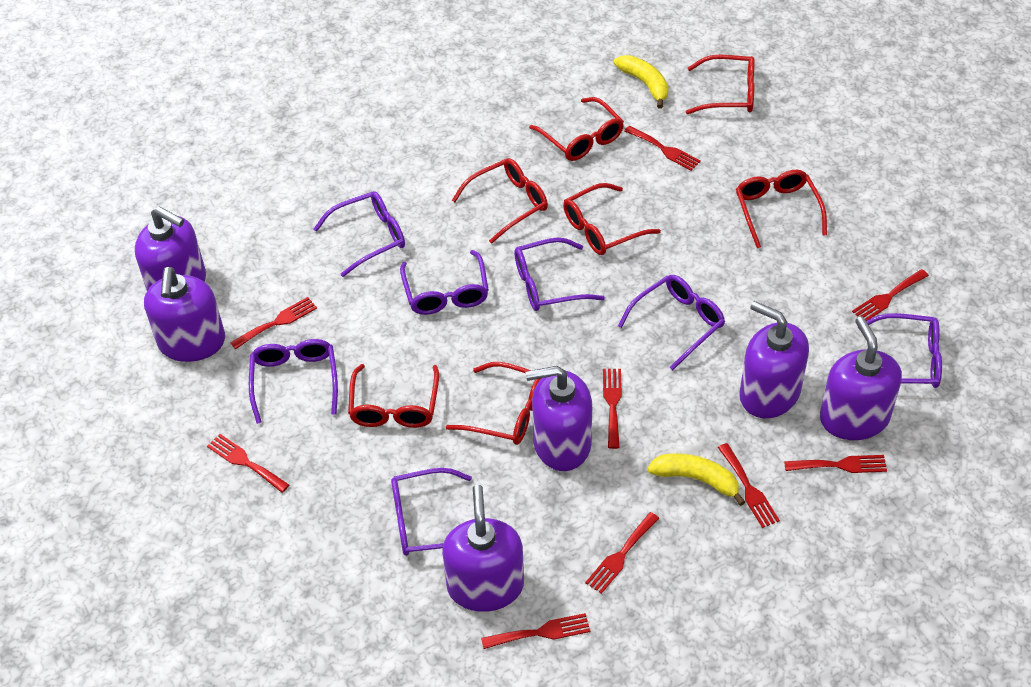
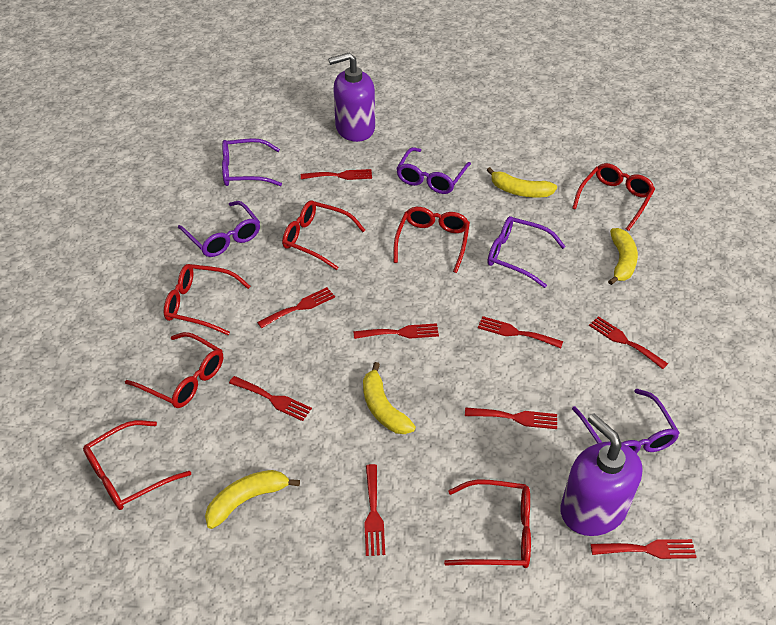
purple glasses: [249,339,338,424] [314,191,405,277] [391,468,472,556] [400,250,489,315] [514,238,605,311] [618,275,725,370] [858,313,942,388] = 7 -> [178,201,260,257] [222,138,282,186] [396,147,471,194] [487,216,566,288] [572,389,680,454] = 5
purple soap dispenser: [135,206,206,291] [144,267,225,362] [442,485,524,612] [526,366,592,471] [739,301,809,418] [820,316,902,440] = 6 -> [328,53,375,142] [560,414,643,536] = 2
yellow banana: [614,55,668,109] [647,454,745,506] = 2 -> [205,470,300,529] [363,362,416,434] [487,167,557,197] [608,228,638,285] = 4

